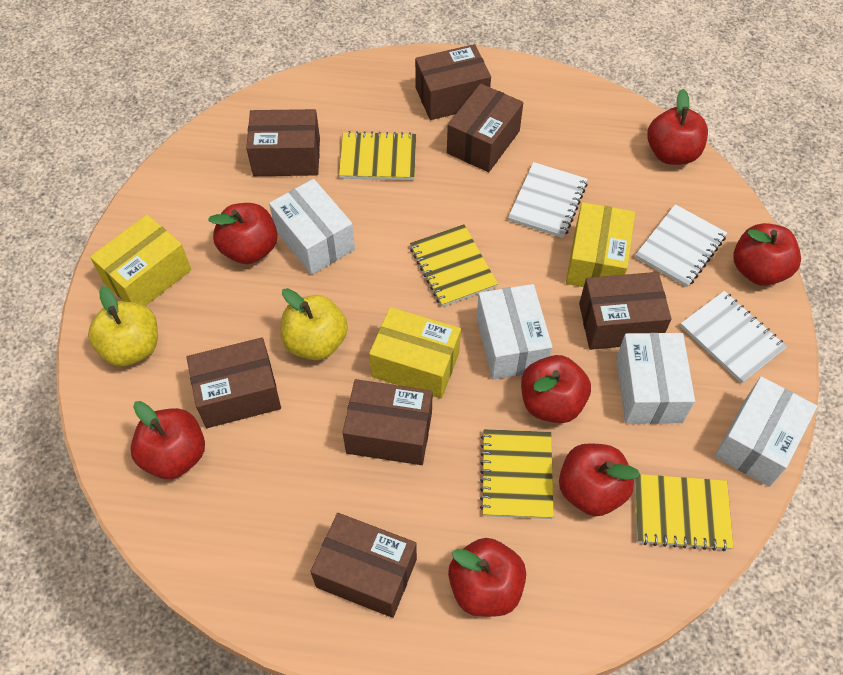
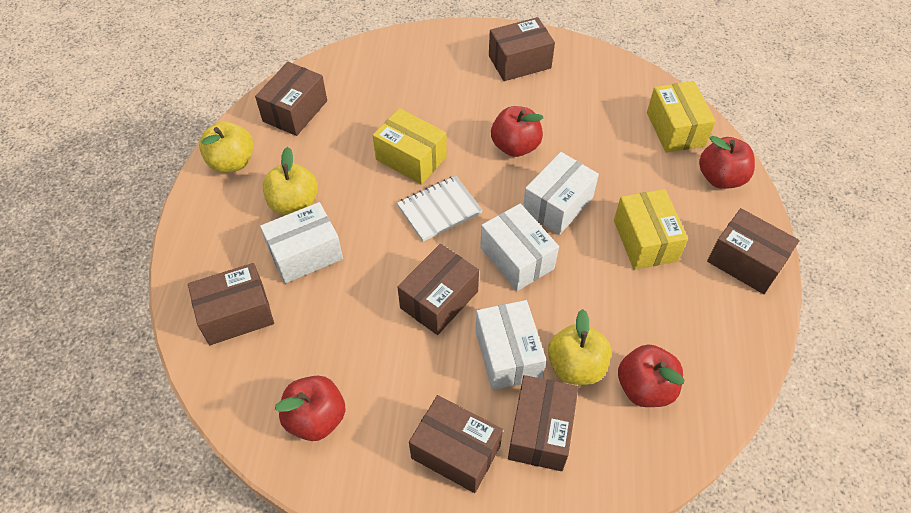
red apple: [130,401,205,479] [208,203,278,264] [448,538,526,617] [521,355,591,423] [559,443,640,516] [647,89,708,165] [733,223,801,286] = 7 -> [275,376,346,441] [491,106,543,157] [618,344,684,407] [699,136,755,189] = 4
white notebook: [508,162,588,238] [635,204,727,287] [680,291,787,384] = 3 -> [397,175,483,242] = 1
yellow apple: [88,286,158,367] [281,288,348,360] = 2 -> [199,121,254,173] [263,147,318,215] [548,309,611,385] = 3
yellow notebook: [339,131,416,180] [410,224,498,307] [480,429,554,519] [634,474,733,551] = 4 -> none = 0

